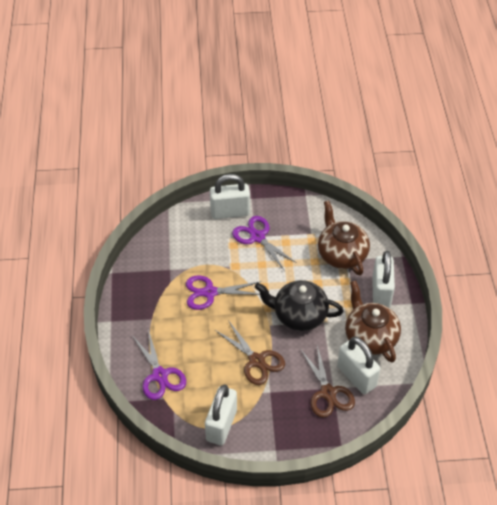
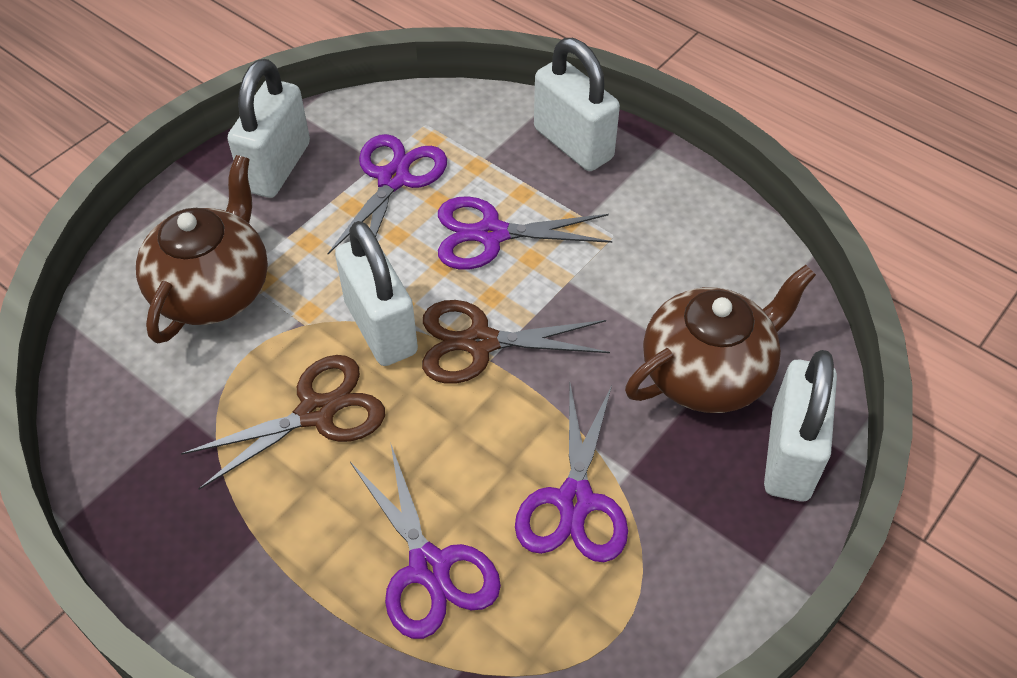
black teapot: [255,280,344,331] = 1 -> none = 0
purple scissors: [133,329,186,400] [186,275,261,310] [232,216,297,271] = 3 -> [328,134,447,254] [350,445,501,639] [438,196,612,270] [515,384,628,562] = 4

